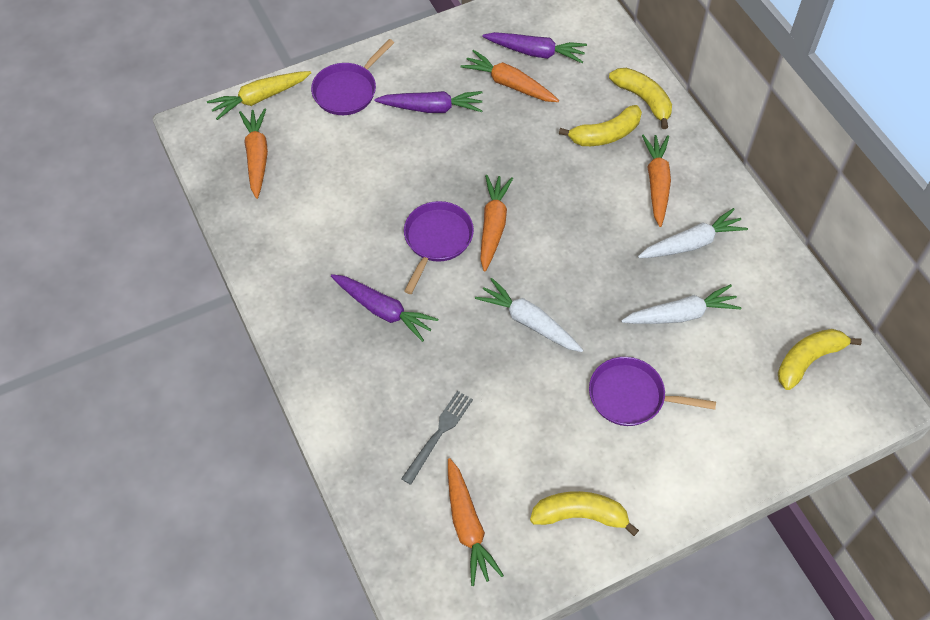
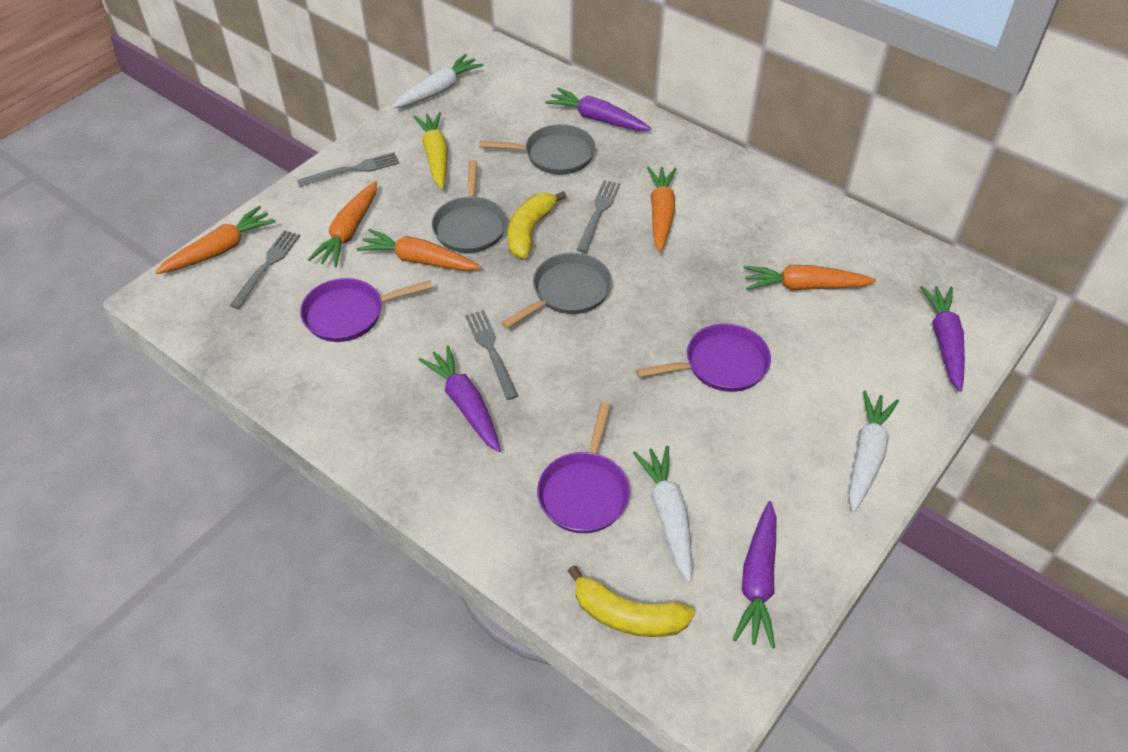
grey fork: [401,391,473,485] = 1 -> [230,230,300,309] [297,152,400,187] [465,310,518,400] [577,180,620,253] = 4
grey pan: none = 0 -> [432,160,507,253] [479,124,596,175] [502,253,612,329] = 3
purple carrot: [331,274,438,342] [374,91,483,113] [482,32,587,63] = 3 -> [418,345,501,452] [545,88,651,131] [733,501,777,648] [920,286,965,392] = 4
yellow banana: [530,491,639,536] [559,105,642,146] [609,68,672,129] [778,329,862,390] = 4 -> [508,191,566,259] [568,565,695,637] = 2

